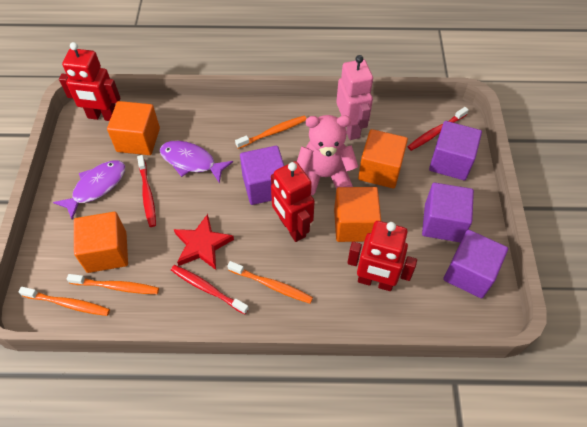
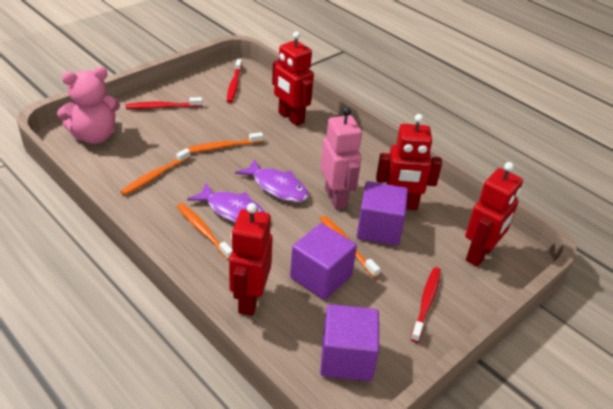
orange cube: [74,212,128,273] [107,101,160,155] [334,187,381,242] [358,129,408,188] = 4 -> none = 0
purple cube: [240,146,284,205] [422,183,474,242] [429,121,482,180] [444,230,508,298] = 4 -> [290,223,357,300] [320,304,379,381] [357,181,408,245] = 3
red robot: [59,42,121,121] [271,161,315,242] [347,221,417,291] = 3 -> [229,203,273,316] [272,31,314,126] [376,114,442,210] [465,162,523,267] = 4
red star: [174,214,234,270] = 1 -> none = 0

